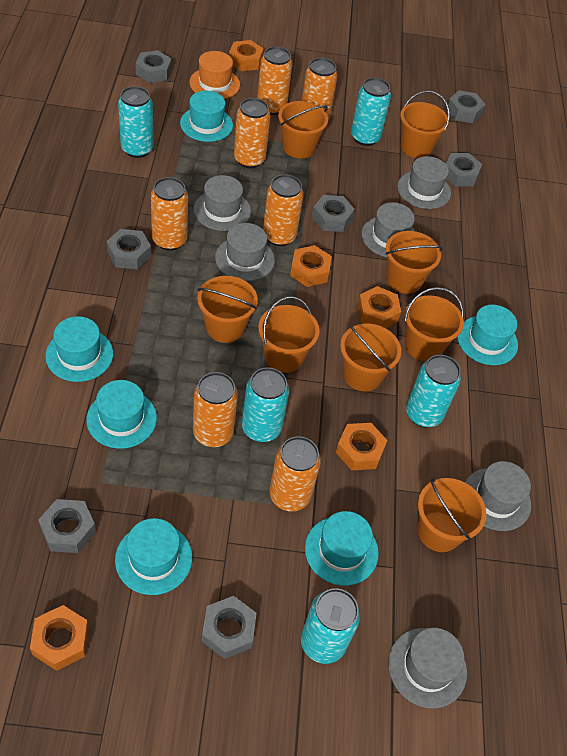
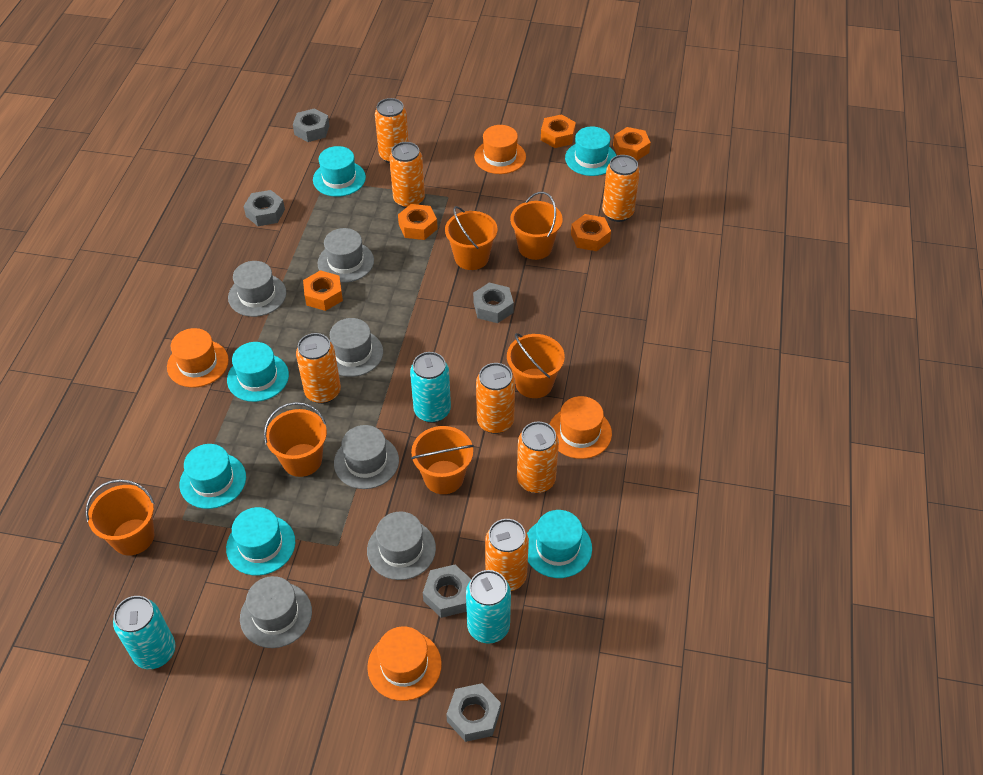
grey nut: [38,499,96,553] [106,229,151,269] [136,50,171,83] [202,596,257,659] [312,195,355,232] [446,153,482,186] [448,90,485,123] = 7 -> [244,190,285,226] [293,108,329,142] [423,565,471,618] [446,683,501,742] [473,283,514,323] = 5
orange bucket: [197,276,258,343] [258,296,319,373] [278,101,328,159] [340,324,401,391] [385,231,443,294] [400,91,450,158] [404,287,464,361] [418,478,486,552] = 8 -> [85,479,155,555] [264,402,327,477] [411,426,474,494] [445,206,497,270] [507,333,565,398] [510,192,563,260] = 6
orange hat: [190,51,240,99] = 1 -> [167,328,229,388] [367,626,442,701] [474,125,526,174] [549,396,612,459] = 4
turquoise can: [118,86,154,158] [242,367,289,442] [301,588,360,664] [351,78,391,146] [406,355,461,427] = 5 -> [113,596,175,669] [410,352,451,423] [466,570,511,644] = 3

